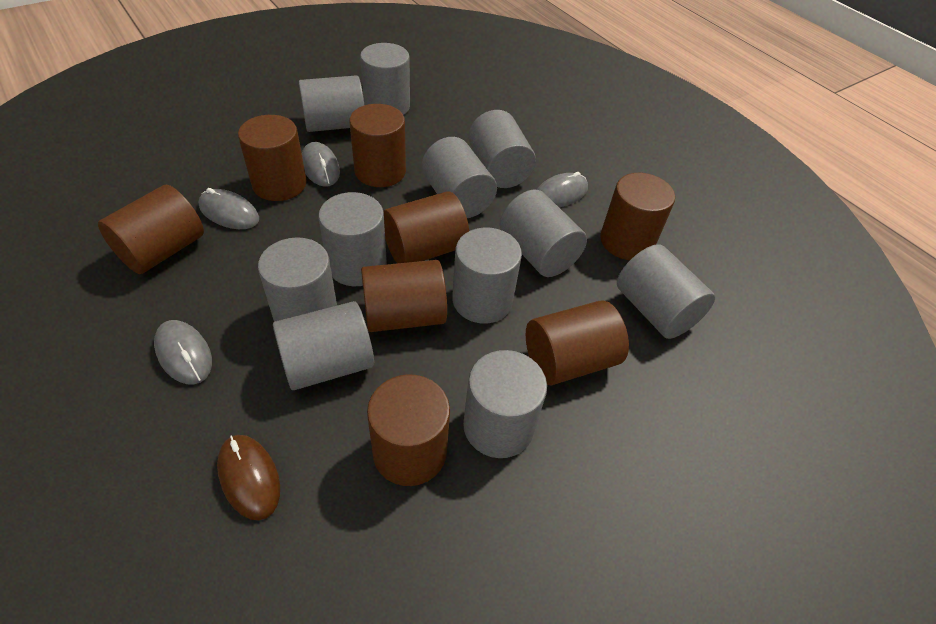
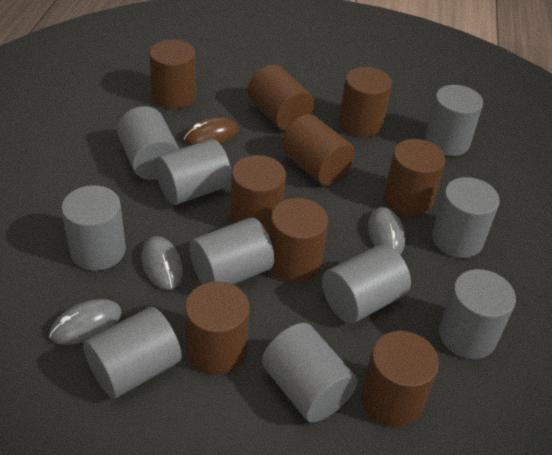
brown cylinder: [98,185,204,274] [238,115,307,201] [349,104,406,187] [361,260,447,332] [367,374,450,486] [384,191,469,263] [526,300,629,385] [600,173,675,260] = 8 -> [149,40,196,109] [185,281,250,375] [231,155,286,234] [248,64,314,131] [269,198,328,282] [282,114,355,185] [339,67,392,137] [361,331,439,427] [384,139,446,216] = 9
grey cylinder: [258,237,337,322] [273,301,374,390] [299,75,364,132] [318,192,387,286] [360,43,410,115] [422,137,497,218] [452,227,522,324] [463,350,547,458] [468,110,536,188] [500,190,587,277] [617,244,715,339] = 11 -> [61,185,126,271] [83,307,182,399] [117,106,179,180] [155,139,232,205] [189,217,275,285] [262,323,358,423] [322,244,411,323] [425,85,483,156] [432,177,500,258] [439,269,516,359] = 10
grey mouse: [154,320,212,384] [199,188,259,229] [302,142,340,187] [536,172,588,207] = 4 -> [49,299,122,345] [142,236,183,290] [368,207,405,254] = 3

